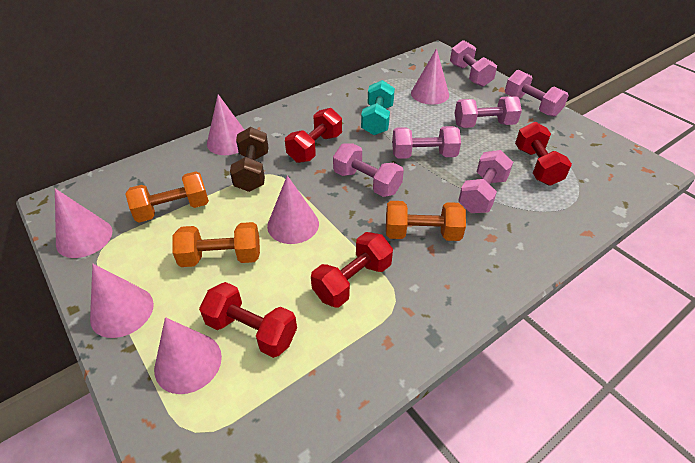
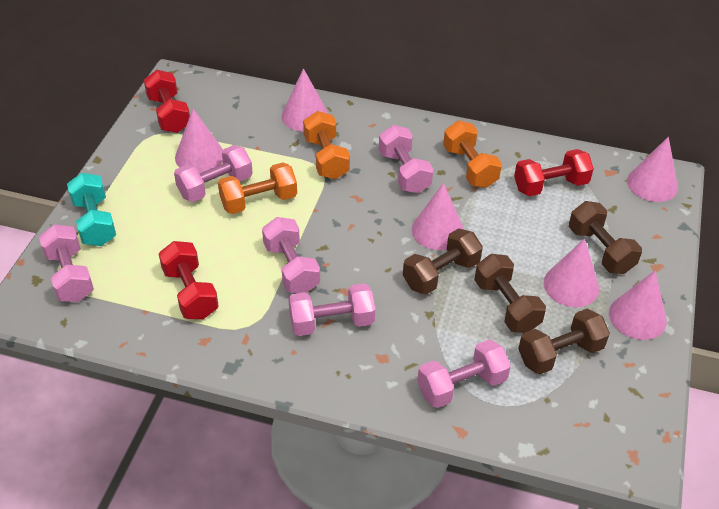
brown dumbbell: [230,127,268,192] = 1 -> [403,228,483,295] [474,254,546,333] [518,309,610,374] [569,201,642,274] = 4
red dumbbell: [199,282,297,358] [285,108,342,163] [311,232,393,308] [515,122,572,186] = 4 -> [144,70,190,133] [159,241,219,319] [514,149,594,196] = 3

